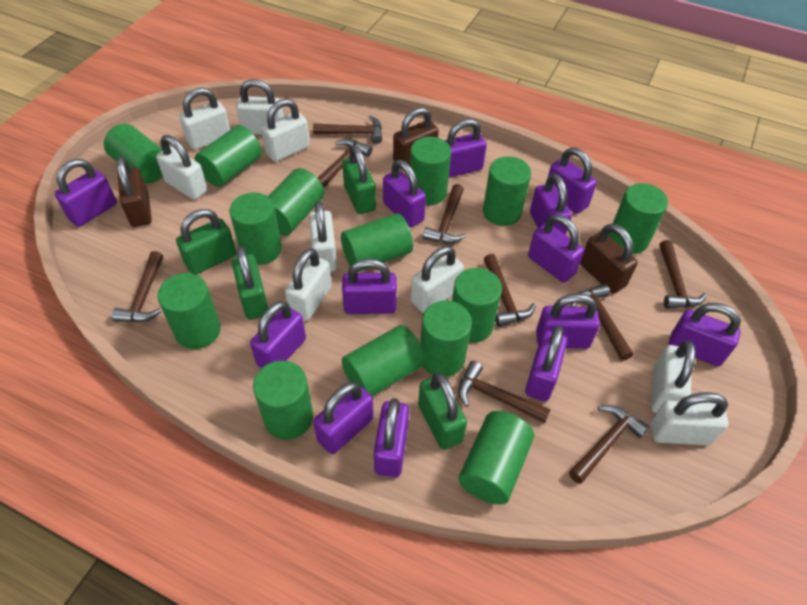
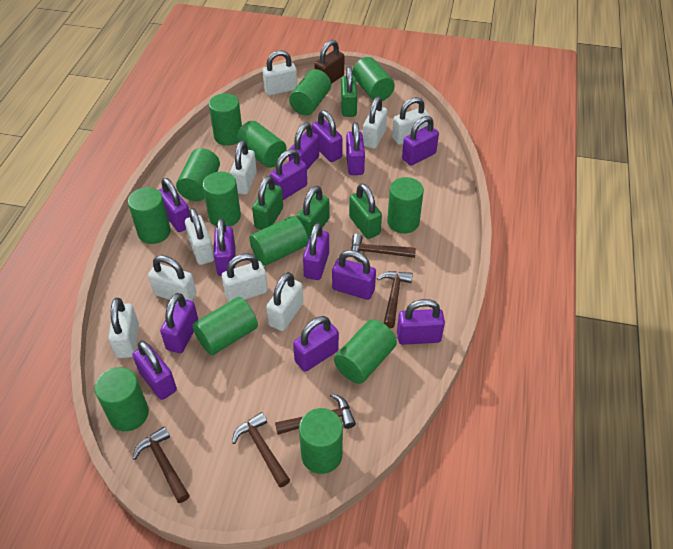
brown hammer: [112,251,163,322] [313,116,382,144] [318,139,373,188] [423,184,466,243] [458,361,551,423] [484,254,536,327] [569,405,649,484] [571,284,633,361] [659,240,707,309] = 9 -> [133,426,190,503] [232,412,290,487] [275,393,356,435] [351,233,416,263] [377,271,413,328] = 5
brown padlock: [117,157,152,227] [393,107,439,165] [580,224,638,294] = 3 -> [314,40,344,84] = 1
green cylinder: [104,124,163,183] [157,273,221,349] [195,125,262,187] [230,193,282,265] [253,361,313,440] [268,168,324,236] [341,213,413,272] [342,325,425,396] [410,137,451,205] [420,301,472,377] [452,268,502,343] [459,411,534,505] [483,156,531,226] [609,183,668,254] = 14 -> [95,367,149,431] [128,187,171,244] [176,148,220,201] [193,297,258,355] [203,172,241,226] [209,93,242,146] [237,121,287,168] [249,216,308,266] [289,69,331,115] [299,408,343,474] [334,319,397,384] [352,57,395,101] [387,177,424,234] = 13

